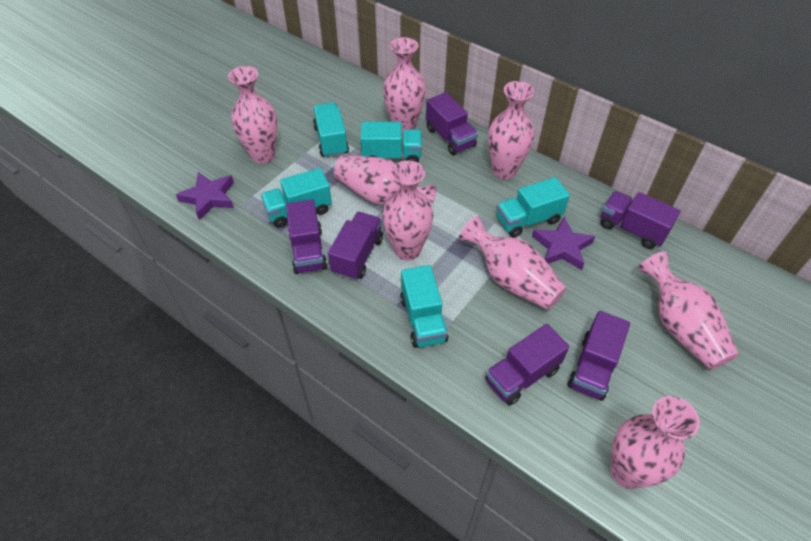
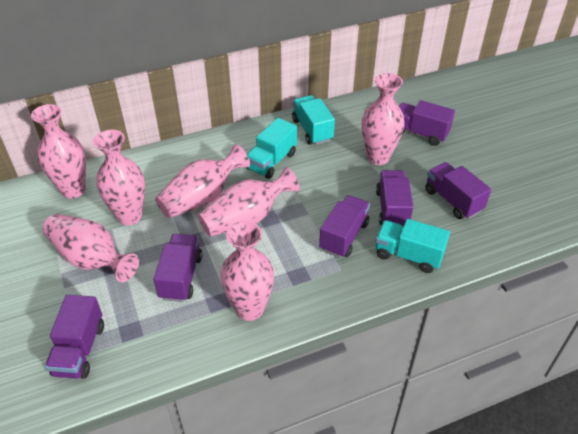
pink vase: [228,66,278,164] [334,155,436,206] [382,161,433,261] [383,37,426,134] [459,216,566,310] [488,81,534,179] [611,396,700,489] [638,251,739,370] = 8 -> [31,104,86,198] [43,214,139,282] [93,130,145,225] [155,144,250,218] [198,167,300,236] [220,221,274,321] [362,73,405,165] = 7
purple star: [176,172,234,220] [532,217,595,270] = 2 -> none = 0
turquoise truck: [261,168,332,228] [313,102,349,158] [360,122,422,163] [400,265,448,348] [497,177,570,237] = 5 -> [246,118,297,179] [292,95,335,145] [375,219,450,273] = 3

